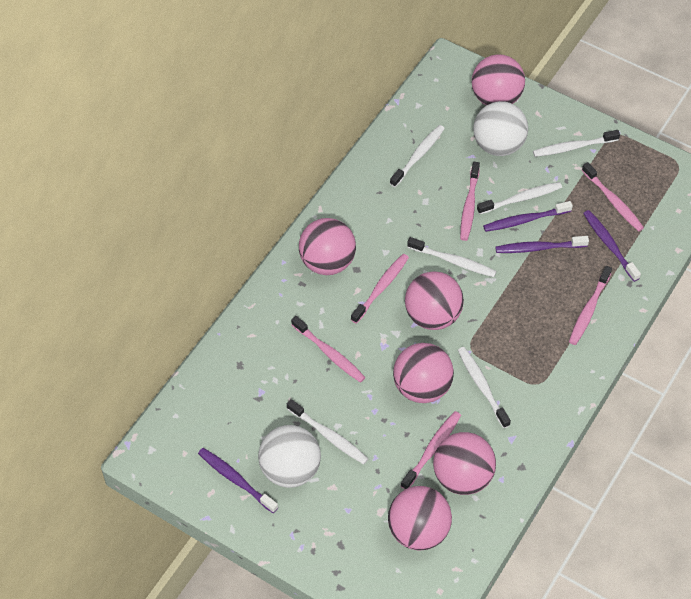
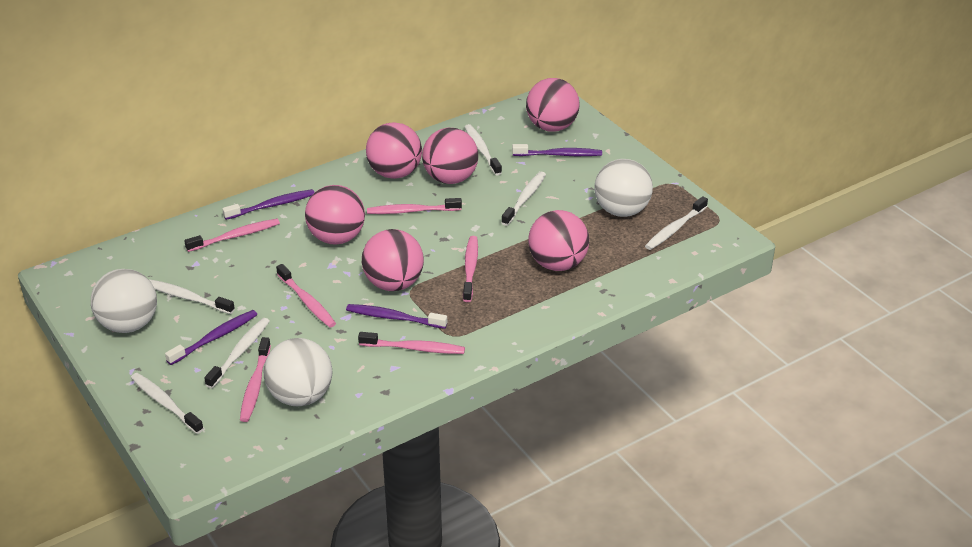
white ball: [258,425,321,488] [473,101,528,156] = 2 -> [91,269,157,333] [264,338,333,406] [594,159,653,217] = 3

